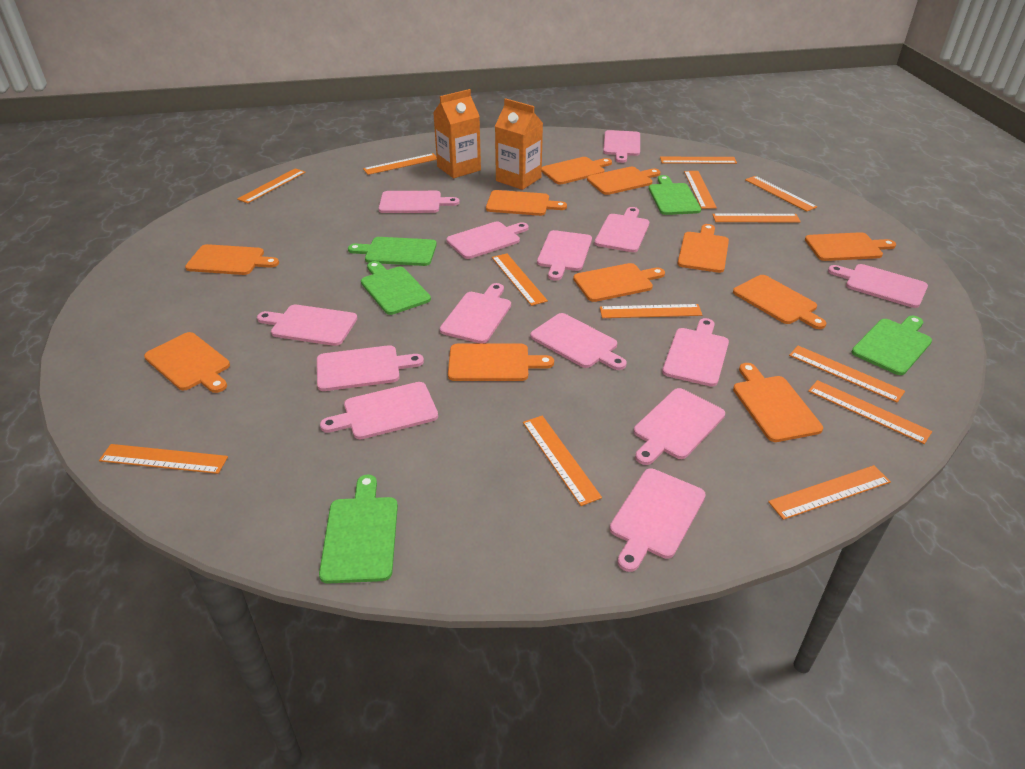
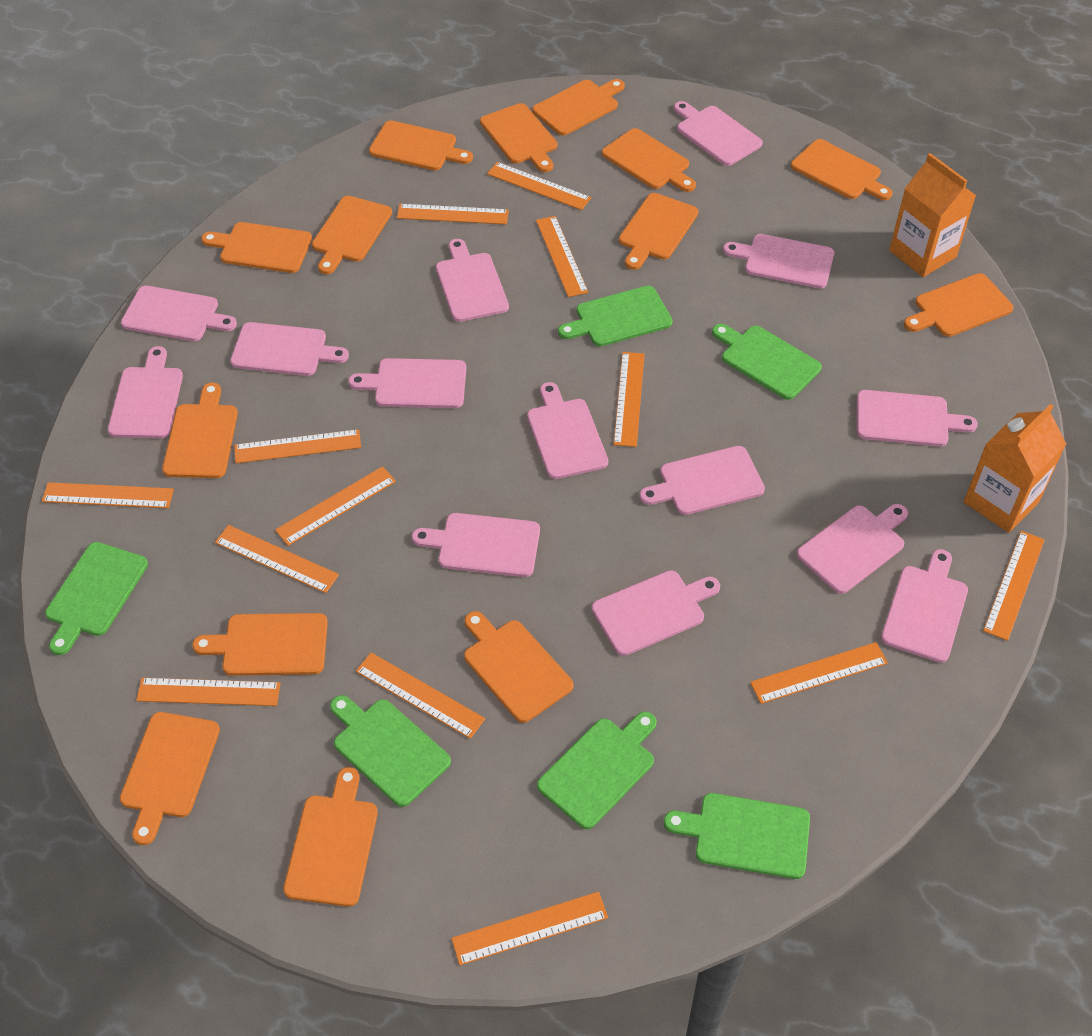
green cutting board: [319,475,398,584] [348,237,437,266] [361,261,431,315] [649,175,701,215] [852,316,932,375] = 5 -> [45,542,148,655] [330,695,451,807] [537,712,657,829] [558,286,673,347] [664,793,810,879] [712,324,822,400] = 6
orange cutting board: [144,332,230,393] [185,244,279,275] [448,344,554,381] [486,190,567,216] [542,157,612,184] [573,263,665,302] [587,167,660,195] [677,224,729,273] [733,275,826,329] [733,363,823,442] [805,232,896,261] = 11 -> [120,712,220,845] [162,382,238,478] [192,613,328,676] [201,222,312,273] [283,767,378,907] [312,196,392,274] [369,121,473,170] [464,611,573,723] [480,103,557,172] [532,79,625,135] [602,128,696,192] [619,193,699,270] [791,139,893,200] [904,273,1014,337] = 14

